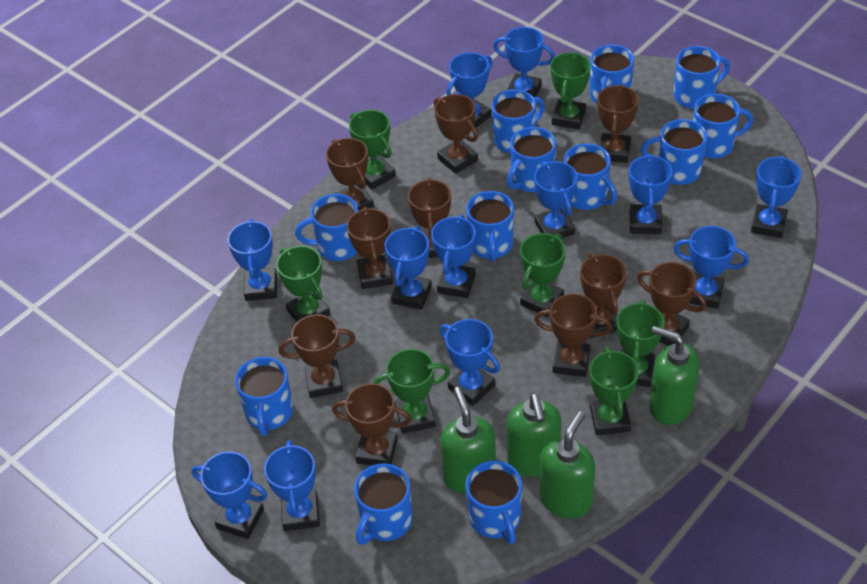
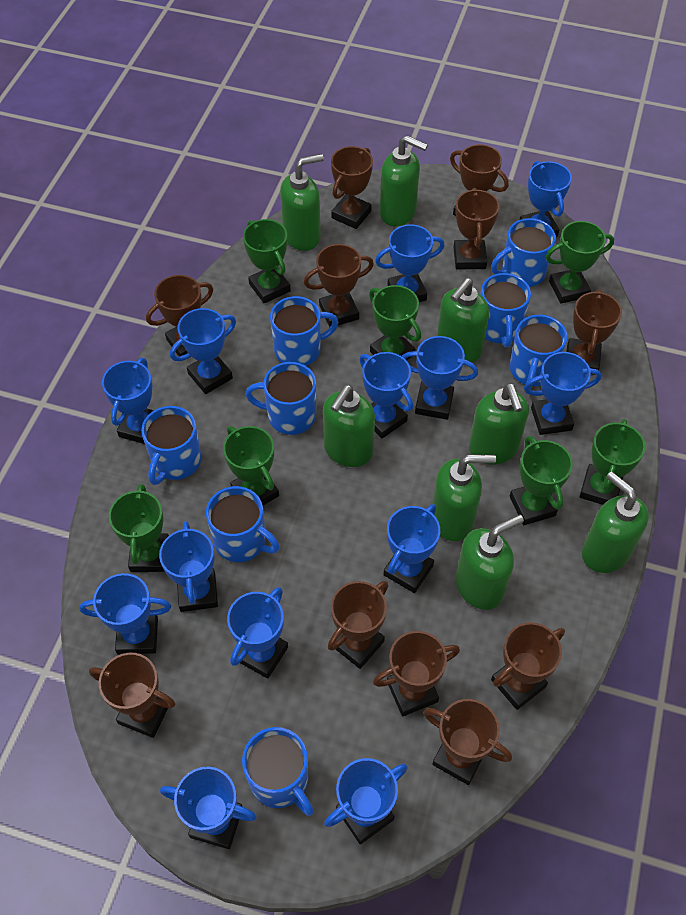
blue mug: [235,357,293,436] [295,194,358,261] [354,463,413,545] [465,460,522,544] [466,191,514,262] [491,89,545,153] [507,127,556,192] [564,144,617,210] [590,45,634,103] [641,119,707,185] [674,46,730,109] [693,94,753,159] = 12 -> [141,406,201,485] [206,486,280,562] [242,727,314,816] [245,362,316,435] [270,296,338,366] [480,273,531,348] [491,218,556,287] [510,315,567,390] = 8
blue trophy: [192,451,268,539] [227,219,277,301] [264,440,320,531] [385,226,432,310] [431,215,476,298] [440,319,500,406] [446,52,493,131] [493,27,555,97] [534,161,578,238] [629,154,672,234] [673,226,749,309] [751,156,802,238] = 12 -> [79,573,171,655] [102,358,154,444] [159,521,218,612] [160,767,257,849] [170,308,236,394] [227,587,288,679] [324,758,408,844] [360,352,413,438] [375,224,445,302] [383,504,440,593] [402,336,478,420] [520,161,572,237] [524,352,602,435] = 13
brown trophy: [278,314,355,398] [326,138,374,211] [332,383,412,466] [347,207,393,289] [408,177,451,258] [434,94,478,174] [534,294,612,377] [580,253,627,338] [597,84,639,163] [637,262,706,346] = 10 -> [89,653,176,738] [146,275,213,356] [304,244,374,327] [328,581,388,669] [331,146,373,229] [373,631,460,716] [423,699,512,785] [450,144,509,216] [454,188,499,269] [491,622,565,710] [566,289,622,375] = 11
green soap dispenser: [440,387,496,494] [506,393,561,477] [540,411,595,518] [650,326,700,425] = 4 -> [280,154,324,251] [323,385,375,467] [380,135,428,226] [432,455,496,542] [437,278,489,363] [456,515,524,610] [469,383,529,465] [582,471,649,573] = 8

